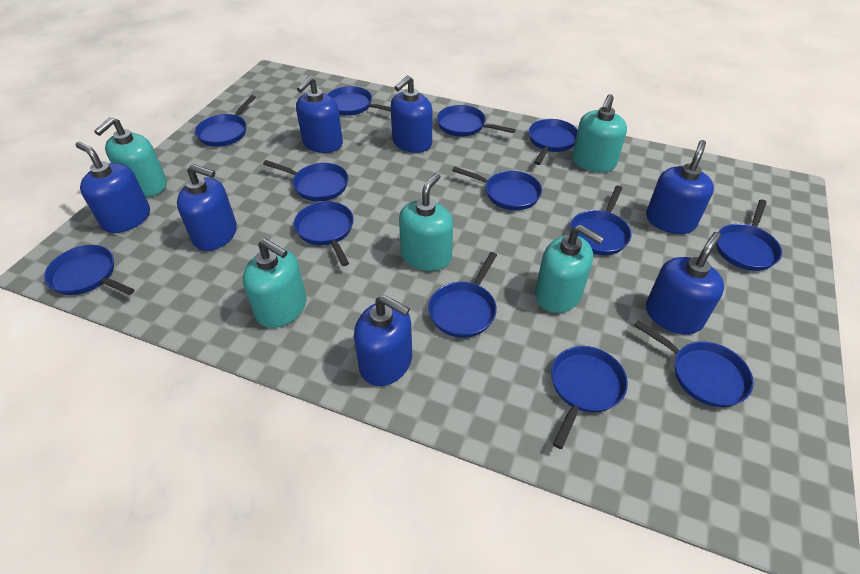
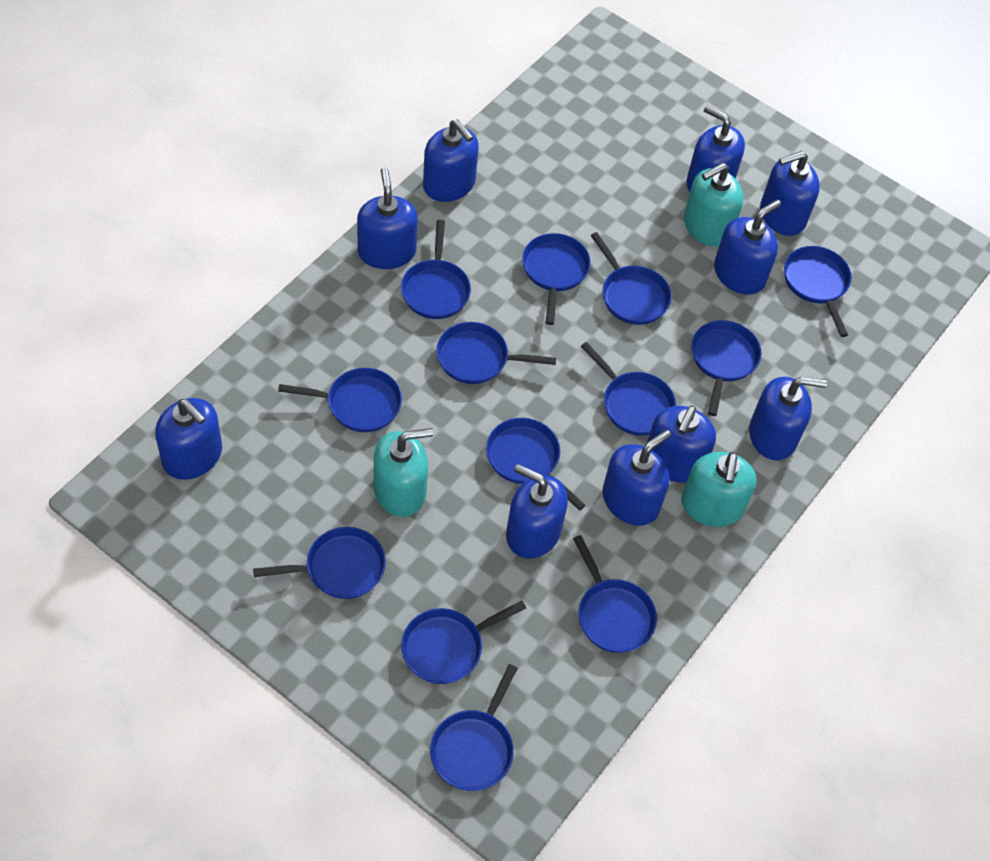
blue soap dispenser: [75,142,150,233] [177,164,237,251] [296,76,343,153] [354,295,412,386] [391,75,432,153] [646,140,714,234] [646,232,724,335] = 7 -> [155,398,222,480] [357,167,418,269] [423,119,479,202] [506,464,568,559] [602,430,671,526] [647,406,716,482] [686,105,745,192] [714,199,781,295] [749,377,827,460] [760,151,820,236] = 10
turquoise soap dispenser: [94,117,167,197] [243,239,306,328] [399,173,453,271] [535,225,604,313] [572,94,627,172] = 5 -> [374,428,433,517] [681,452,757,527] [684,163,743,246] = 3

